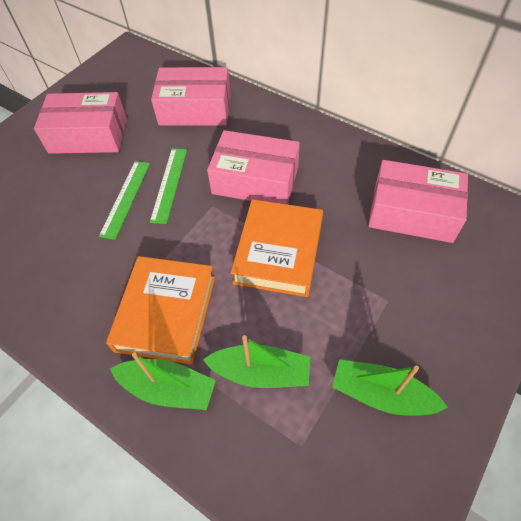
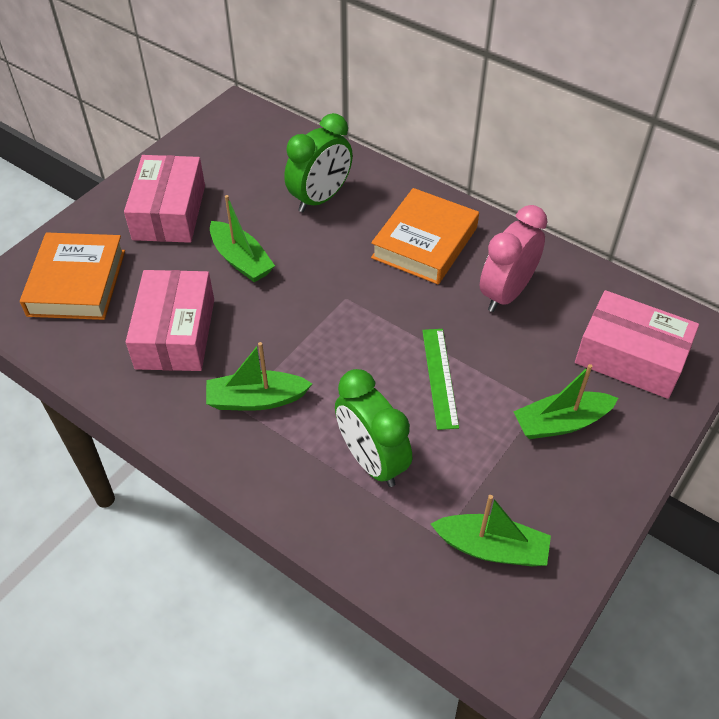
green boat: [110,352,216,410] [203,335,310,388] [332,359,448,416] = 3 -> [206,342,312,411] [210,195,275,282] [431,495,551,566] [513,364,618,439] = 4
green clock: none = 0 -> [284,113,353,212] [335,369,412,487] = 2
green ruler: [99,161,150,240] [150,148,187,224] = 2 -> [422,329,459,430] = 1
pink box: [34,92,127,154] [151,67,230,126] [207,130,300,205] [368,160,468,243] = 4 -> [124,155,205,243] [126,270,214,371] [575,290,699,399] = 3
pink clock: none = 0 -> [480,205,548,312] = 1

